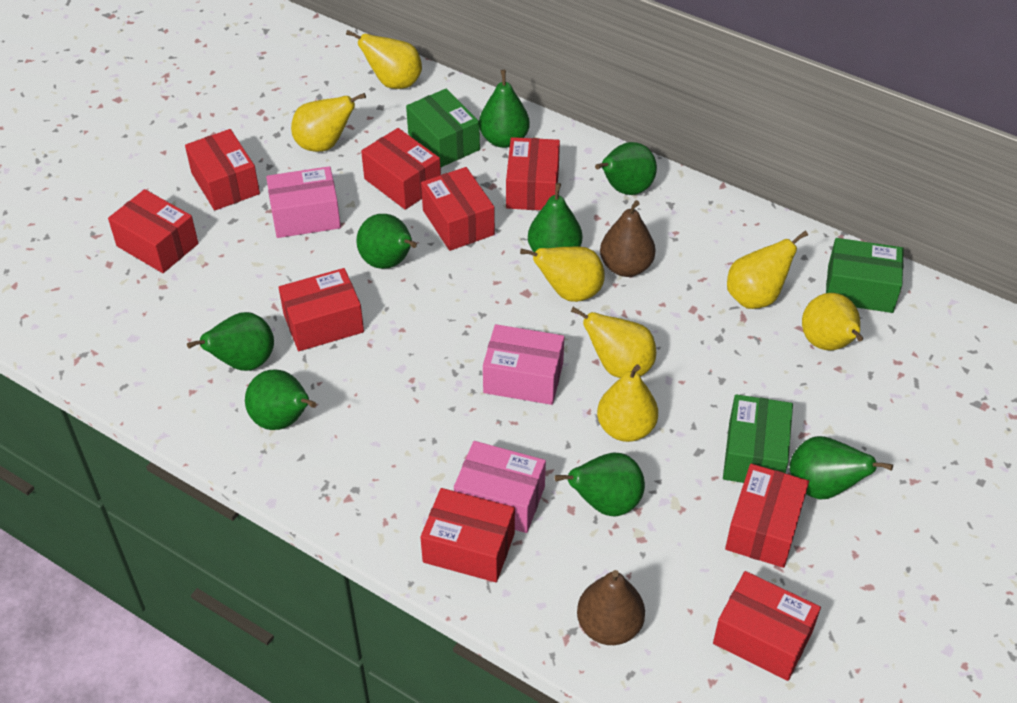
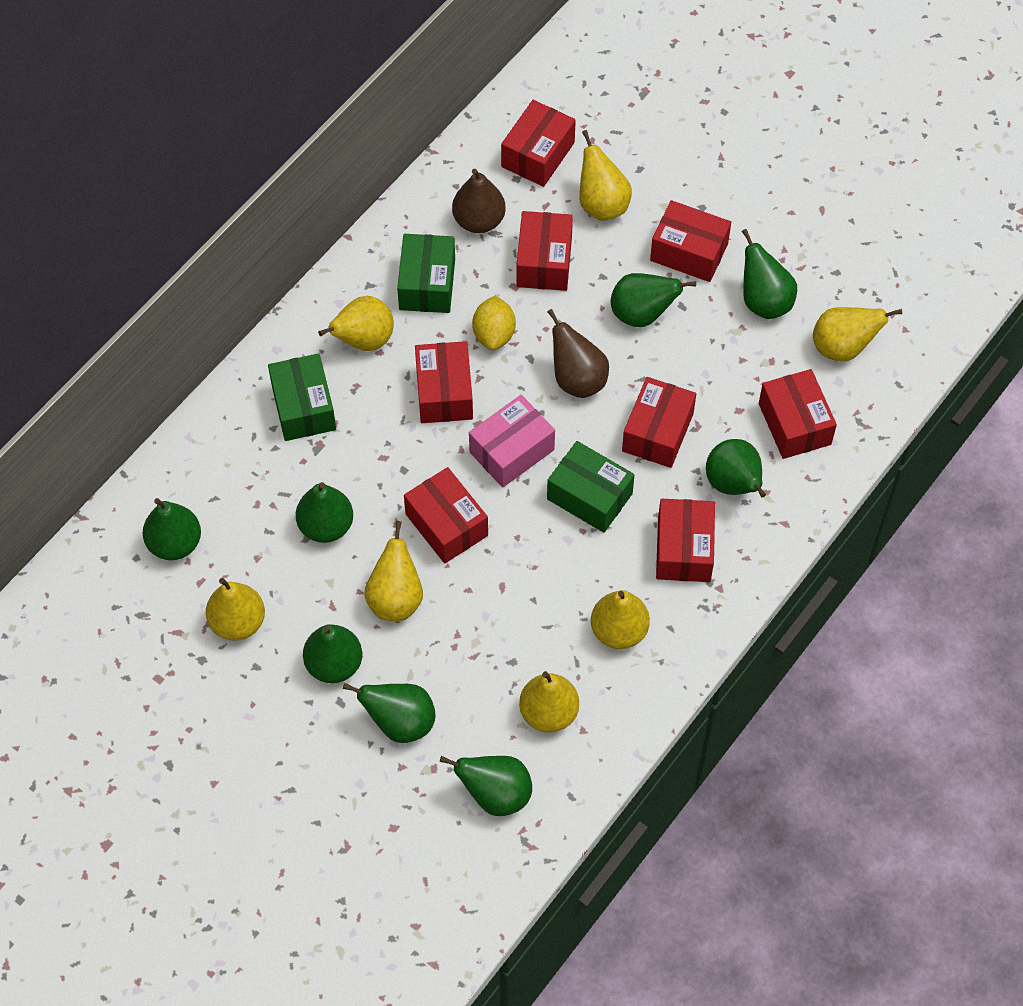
pink box: [266,166,341,238] [454,441,546,533] [483,324,564,405] = 3 -> [469,395,555,488] = 1
red box: [108,189,198,273] [185,129,260,210] [279,268,364,351] [361,128,441,210] [420,488,515,582] [421,167,495,251] [506,137,560,210] [713,571,821,681] [725,464,809,568] = 9 -> [404,467,488,564] [415,341,473,423] [501,100,576,187] [516,211,573,291] [622,377,696,468] [650,200,731,282] [656,499,715,582] [759,369,837,459] = 8
yellow lemon: none = 0 -> [472,296,516,350] = 1

